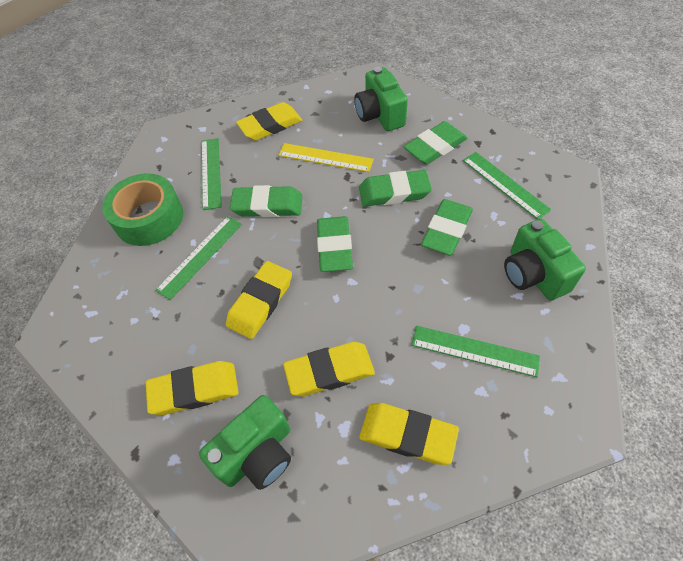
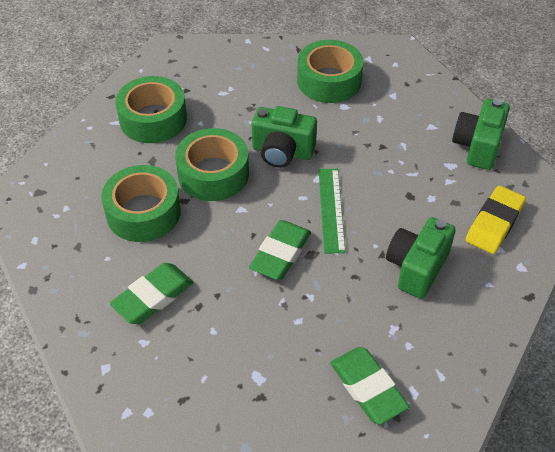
green eraser: [230,185,302,217] [317,216,353,272] [359,170,432,207] [404,121,467,165] [421,199,473,255] = 5 -> [110,263,193,324] [249,220,311,280] [330,347,410,424] = 3
green ruler: [155,216,242,300] [202,138,222,210] [411,326,540,377] [463,152,551,219] = 4 -> [318,169,346,254] = 1
green tape: [102,173,183,246] = 1 -> [101,165,181,242] [115,76,187,143] [175,128,249,201] [297,40,363,103] = 4
yellow eraser: [146,361,239,415] [226,261,292,339] [236,102,302,141] [283,342,375,396] [359,403,459,465] = 5 -> [466,186,526,254] = 1
yellow ruler: [278,143,374,172] = 1 -> none = 0

